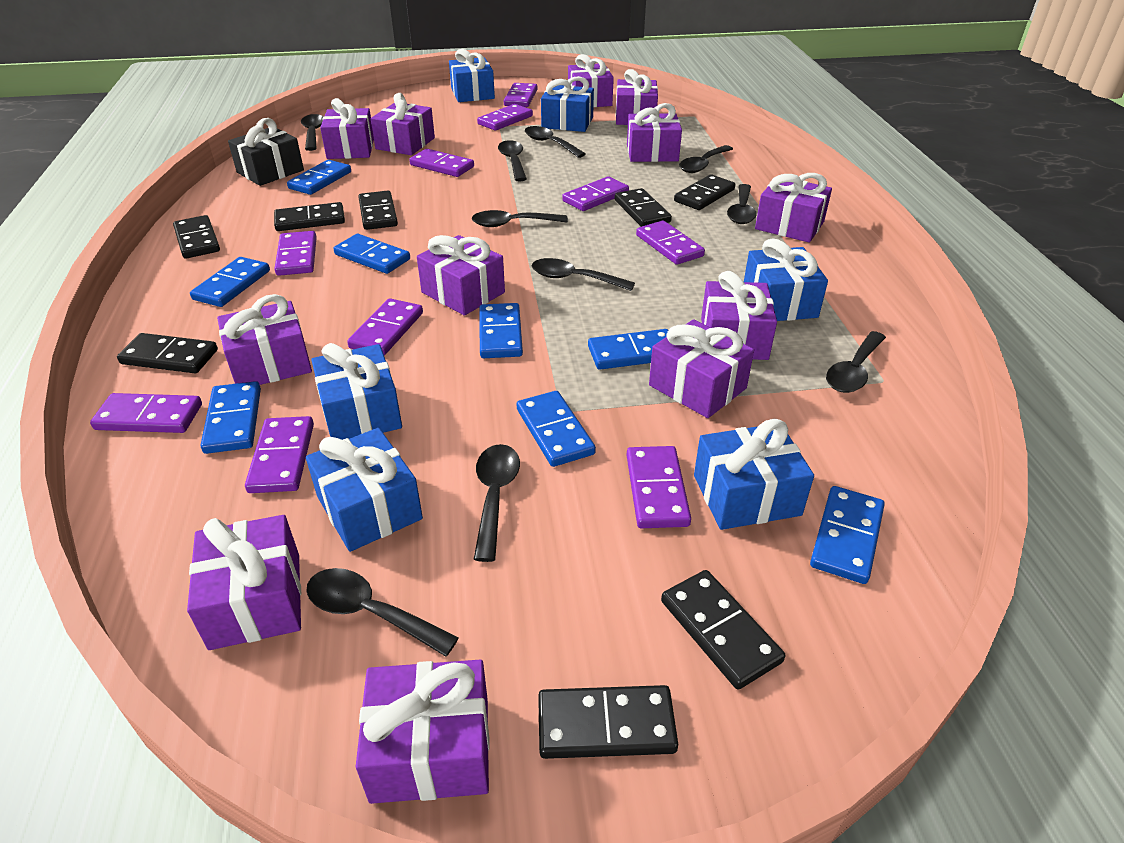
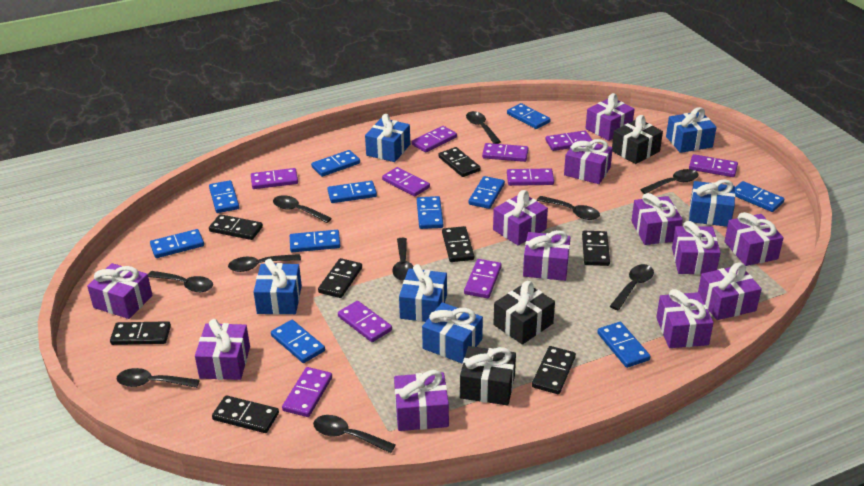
black gift: [228,118,304,186] = 1 -> [460,346,516,405] [493,281,555,345] [612,115,663,164] = 3
blue domino: [190,257,270,307] [201,381,261,454] [287,160,351,195] [333,234,410,274] [479,303,523,358] [517,391,596,467] [588,329,668,370] [810,486,885,584] = 8 -> [150,229,204,258] [209,180,239,213] [271,320,325,363] [290,230,340,252] [311,150,360,177] [327,181,377,203] [417,196,443,229] [468,176,505,209] [507,103,551,129] [597,322,651,368] [735,181,784,212] = 11

